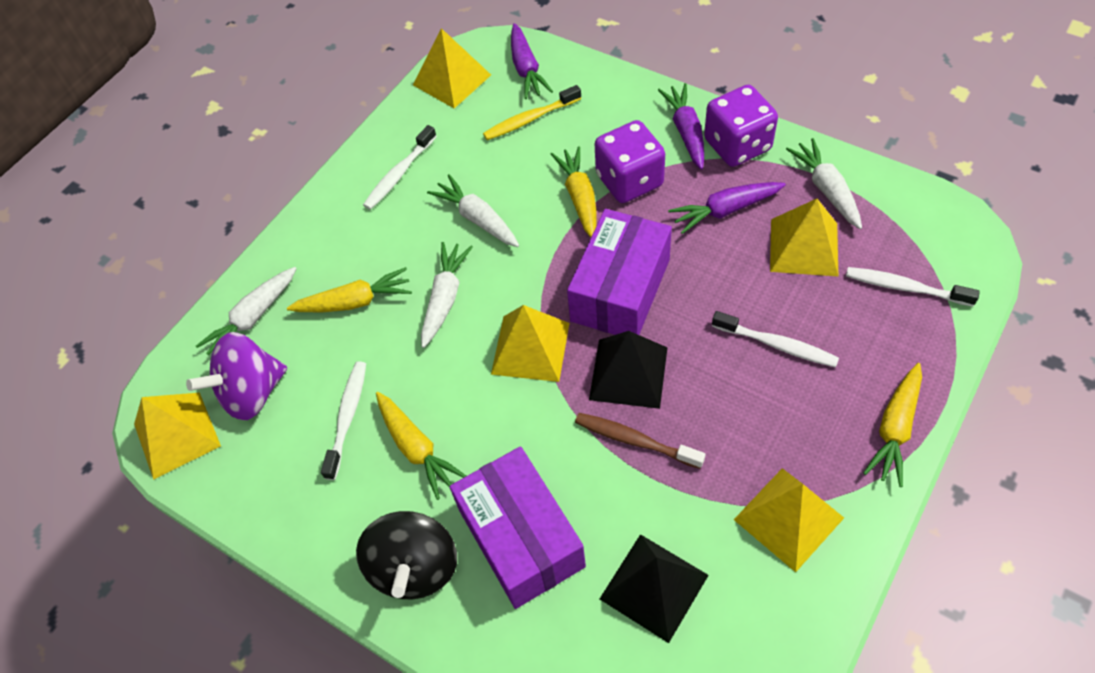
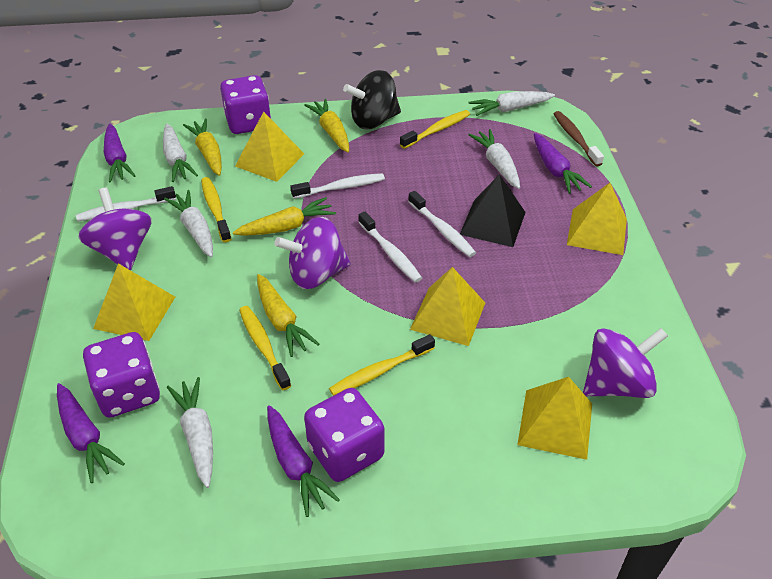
black pyramid: [589,331,668,409] [600,534,709,643] = 2 -> [460,174,526,247] = 1
purple box: [450,446,586,609] [567,209,672,335] = 2 -> none = 0
purple carrot: [511,23,553,99] [658,83,704,170] [668,182,786,234] = 3 -> [57,383,125,483] [104,124,135,182] [267,405,340,517] [534,133,592,194] = 4
purple dice: [595,120,665,203] [704,85,778,167] = 2 -> [83,332,160,418] [220,75,271,134] [304,388,384,482] = 3
purple spinning top: [186,332,287,420] = 1 -> [78,188,152,270] [274,217,351,289] [583,328,668,398] = 3
white carrot: [196,267,297,355] [421,242,473,348] [427,174,519,247] [786,138,862,229] = 4 -> [163,124,198,182] [164,190,213,257] [167,377,213,488] [468,91,555,116] [468,129,520,189] = 5
yellow toothbrush: [483,85,581,140] = 1 -> [201,177,231,242] [239,306,291,391] [329,334,435,396] [400,110,470,149] = 4

